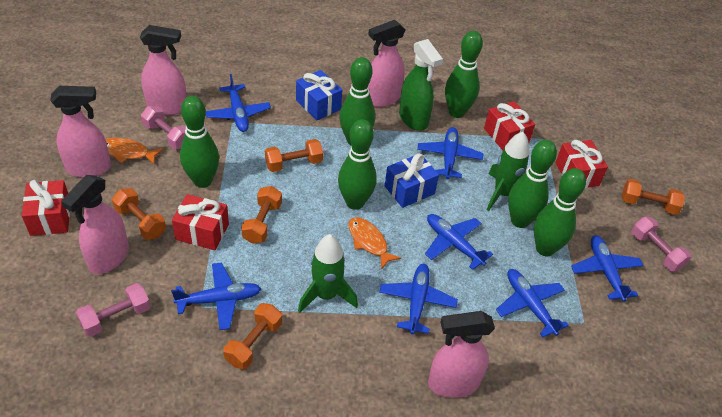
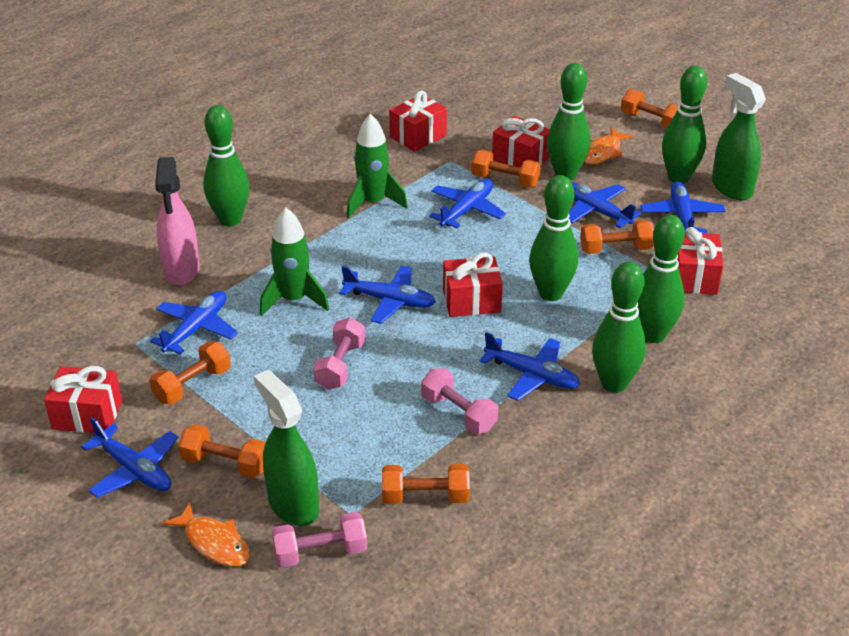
blue gift: [296,70,342,121] [385,154,439,208] = 2 -> none = 0
green spray bottle: [399,39,443,131] = 1 -> [254,370,319,526] [712,73,766,200] = 2
orange dumbbell: [112,188,166,240] [224,303,282,370] [241,186,282,244] [265,139,323,172] [622,179,685,215] = 5 -> [150,341,231,404] [178,424,266,478] [382,464,470,504] [472,150,541,188] [580,220,654,254] [621,89,678,129] = 6
pink spray bottle: [50,86,111,178] [61,175,129,274] [140,25,187,115] [368,20,405,107] [428,311,495,398] = 5 -> [155,157,200,285] = 1
red gift: [22,180,70,236] [172,194,229,250] [484,101,535,150] [555,140,608,188] = 4 -> [44,366,122,433] [389,91,447,152] [443,252,503,317] [492,116,550,167] [677,227,723,295] = 5

